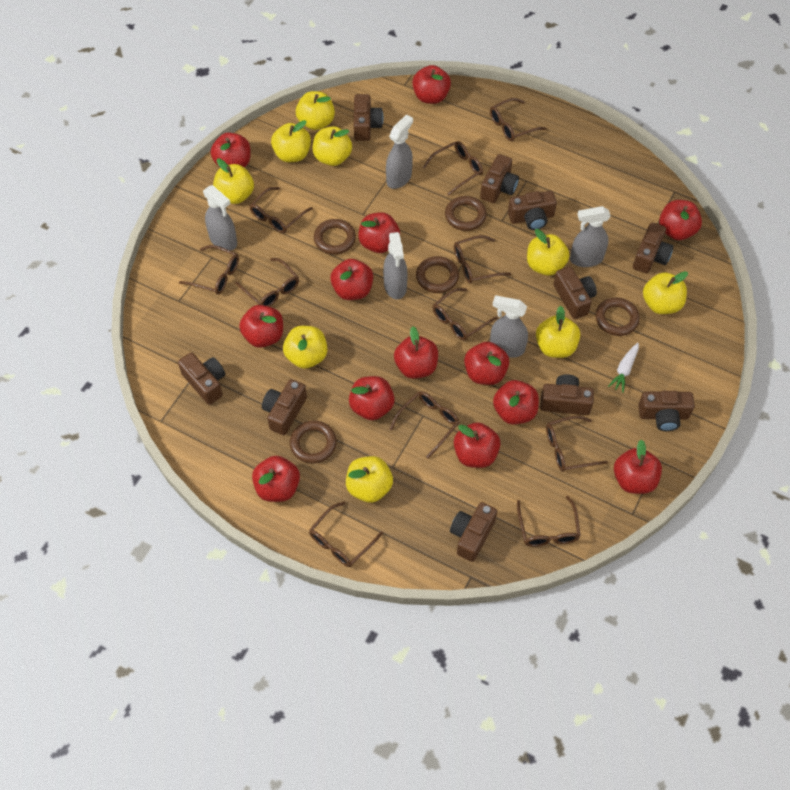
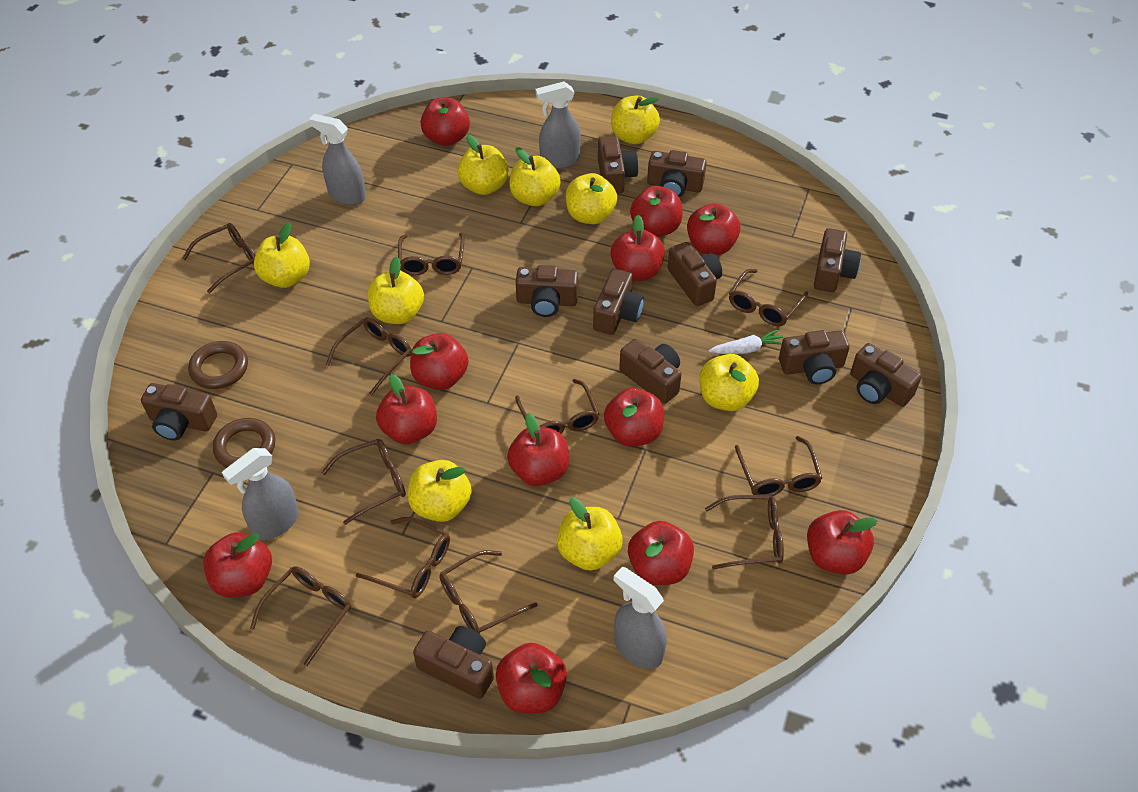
brown camera: [178,352,226,405] [262,379,307,435] [354,94,383,141] [450,502,497,562] [480,154,519,203] [508,191,557,230] [540,374,594,415] [553,267,597,319] [633,222,674,274] [638,391,695,431] = 10 -> [141,383,217,441] [413,626,494,699] [516,265,578,317] [593,268,644,335] [598,136,639,194] [619,339,682,404] [647,150,707,197] [668,242,722,306] [779,330,850,384] [814,228,861,292] [850,343,922,407] = 11
brown ring: [290,421,337,464] [314,219,356,255] [416,256,459,293] [445,196,487,231] [595,298,640,336] = 5 -> [188,341,248,389] [213,418,276,468] = 2
grey spray bottle: [203,185,237,251] [383,232,408,299] [386,114,413,189] [490,296,528,358] [570,206,611,267] = 5 -> [222,448,299,540] [309,114,366,205] [536,82,581,169] [614,567,667,669] = 4
red apple: [211,132,251,168] [239,305,283,348] [252,456,300,502] [330,259,373,300] [349,376,395,420] [358,212,400,253] [394,326,438,379] [412,65,451,104] [454,422,501,468] [464,342,509,385] [493,380,539,425] [614,440,662,494] [659,200,702,240] = 13 -> [203,532,272,597] [376,374,437,444] [410,333,469,390] [420,97,470,146] [496,643,567,714] [507,413,569,486] [604,388,664,447] [611,215,665,281] [628,521,694,585] [630,186,682,237] [687,203,741,255] [807,510,877,575] = 12

